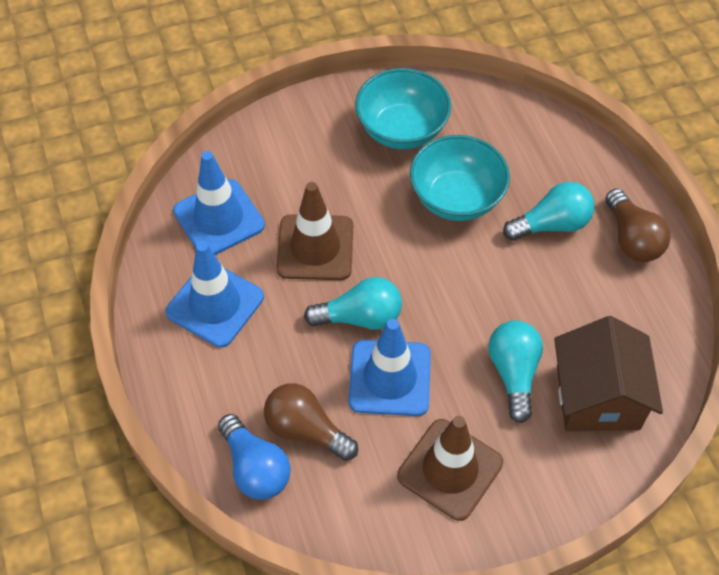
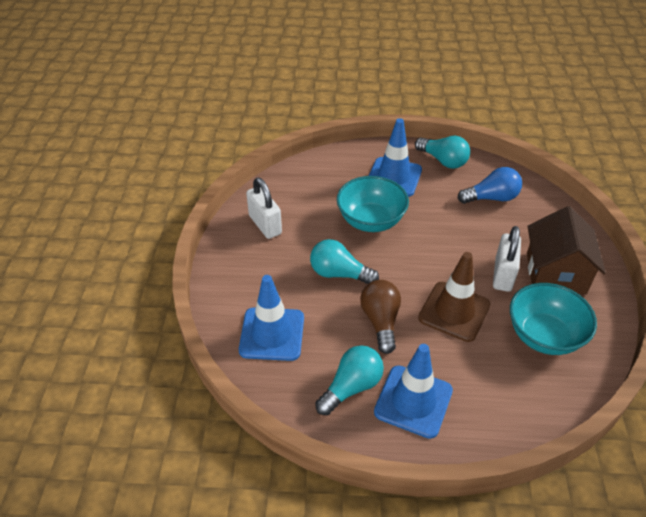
brown light bulb: [264,383,358,461] [605,189,671,262] = 2 -> [360,280,401,354] = 1
brown traffic cone: [277,182,353,280] [397,416,503,521] = 2 -> [418,252,491,342] = 1
white padlock: none = 0 -> [246,178,282,239] [493,226,521,292] = 2

